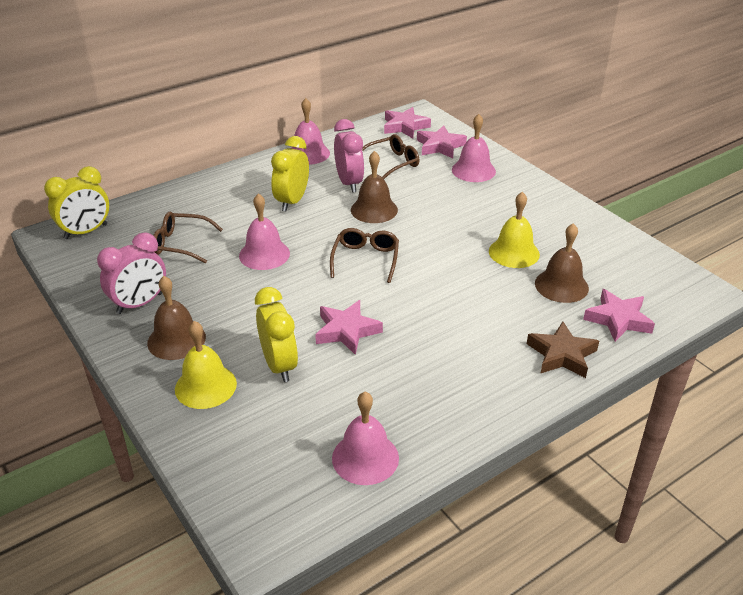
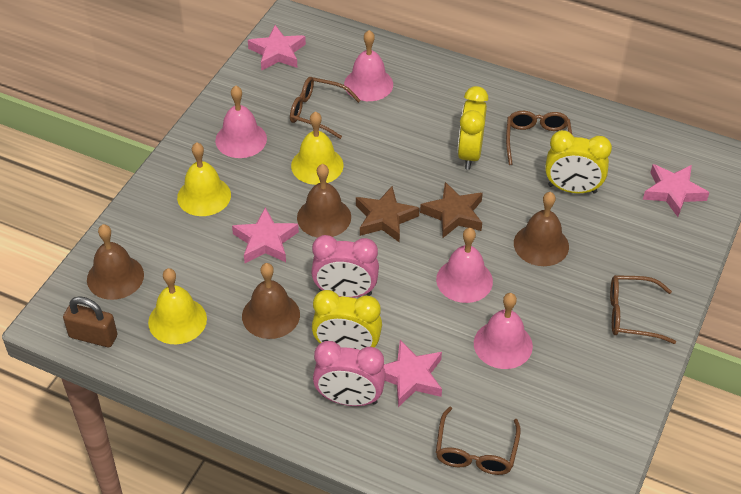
brown bell: [147,276,206,360] [351,151,398,223] [535,223,589,303] = 3 -> [87,224,144,300] [242,263,300,339] [297,164,351,238] [514,192,569,266] = 4
brown glasses: [153,212,223,264] [330,228,399,283] [362,134,420,179] = 3 -> [290,77,361,139] [436,406,521,475] [506,111,572,165] [610,275,676,344] = 4
brown padlock: none = 0 -> [63,296,117,347] = 1
brown star: [527,321,599,378] = 1 -> [356,186,420,243] [420,182,483,238] = 2
yellow bell: [175,321,237,409] [489,192,540,268] = 2 -> [148,268,207,344] [177,142,231,216] [291,111,344,185] = 3

